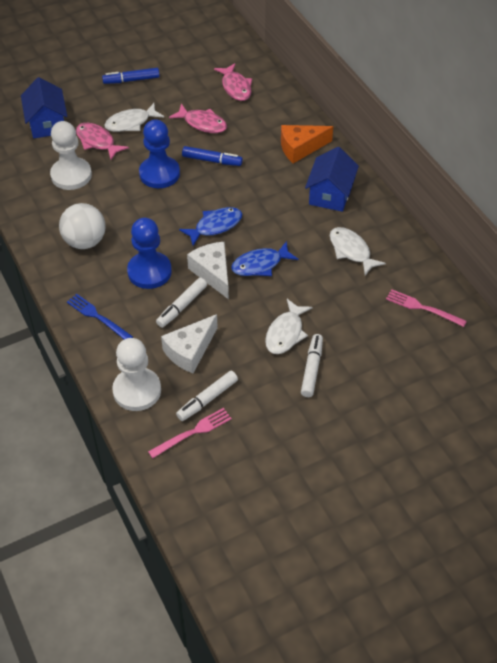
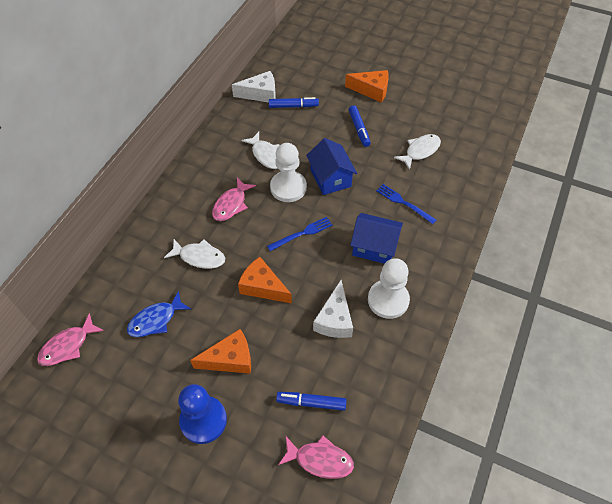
blue fish: [179,207,242,246] [231,241,298,276] = 2 -> [127,291,191,337] = 1
blue fork: [67,294,133,339] = 1 -> [267,217,333,251] [376,184,436,224] = 2
blue marker: [102,68,160,84] [182,146,243,166] = 2 -> [269,97,319,108] [276,392,346,411] [349,105,371,147] = 3
blue pawn: [127,218,172,289] [139,119,180,188] = 2 -> [178,384,227,444] = 1
orange cheese: [281,125,333,163] = 1 -> [190,329,251,374] [238,257,292,304] [345,70,389,103] = 3
pink fork: [148,408,232,458] [386,289,467,327] = 2 -> none = 0
white ball: [59,203,106,249] = 1 -> none = 0
white marker: [156,278,207,328] [176,371,238,421] [301,334,323,397] = 3 -> none = 0

